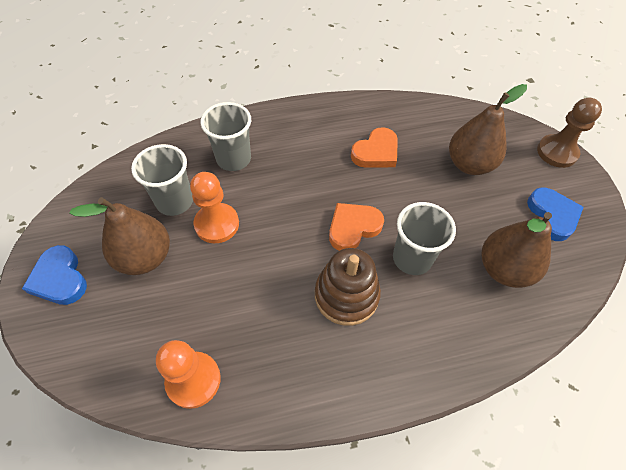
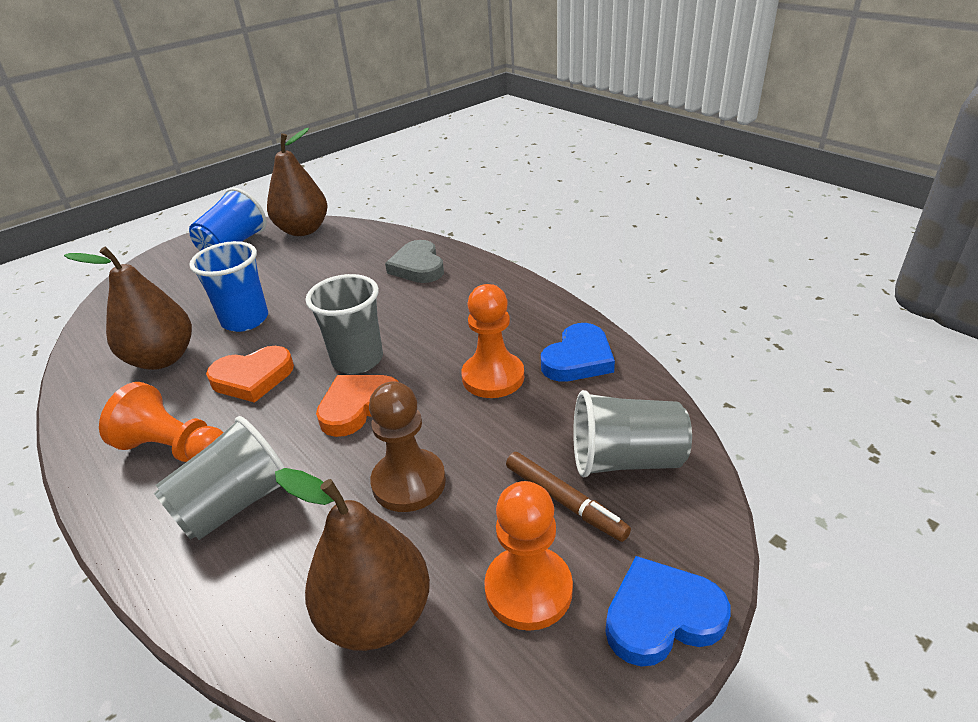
blue cup: none = 0 -> [189,188,267,251] [189,241,268,332] = 2
brown marker: none = 0 -> [506,452,631,542] = 1
brown stacking toy: [315,248,381,326] = 1 -> none = 0
grey heart: none = 0 -> [385,240,444,283] = 1
orange pawn: [156,340,221,409] [190,172,239,243] = 2 -> [99,382,224,462] [461,284,524,398] [484,481,573,631] = 3

